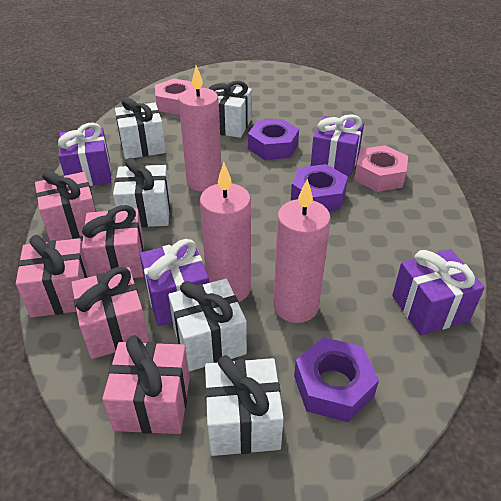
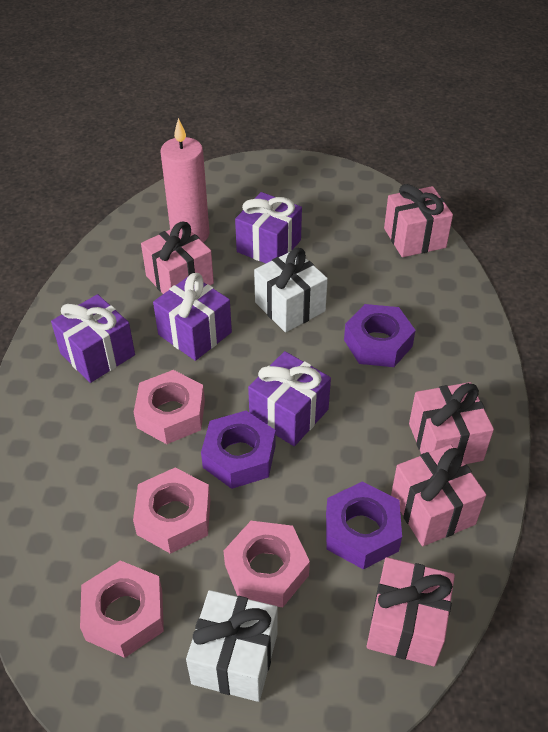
pink candle: [178,66,222,192] [200,163,251,303] [273,179,331,323] = 3 -> [160,118,210,242] = 1
pink nut: [155,79,194,115] [354,145,408,192] = 2 -> [80,560,164,658] [133,468,210,554] [134,370,205,444] [224,521,310,607] = 4
white gift: [113,158,170,227] [115,97,166,159] [168,279,247,372] [205,355,284,456] [208,81,252,138] = 5 -> [186,590,278,702] [254,248,328,332] = 2

